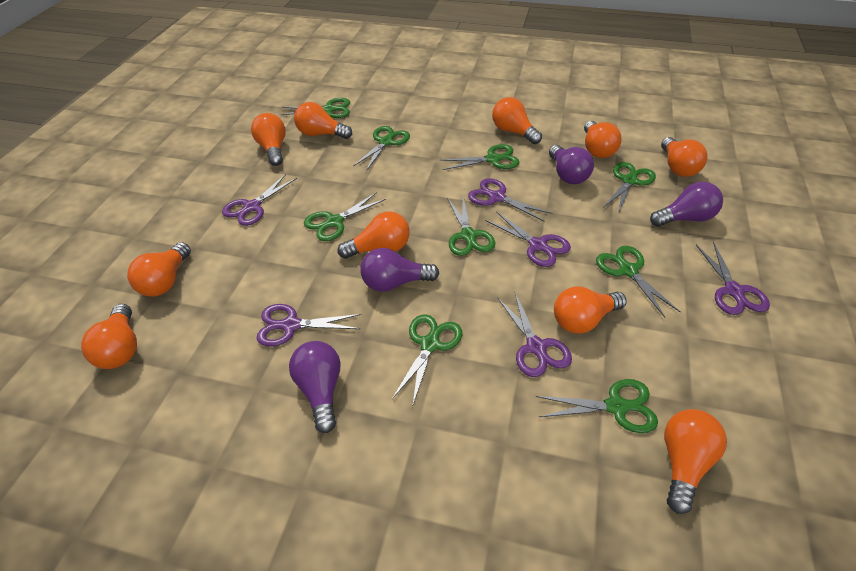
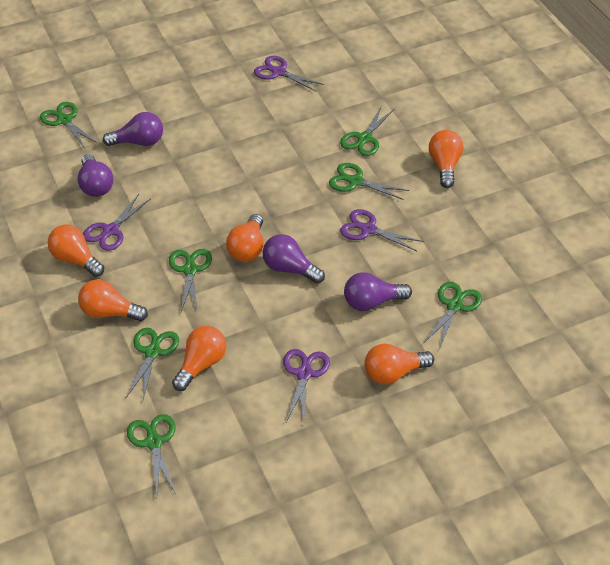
green scissors: [282,98,350,118] [304,192,386,241] [353,126,410,171] [392,314,462,407] [440,144,519,170] [447,197,495,256] [536,379,658,433] [596,246,681,318] [603,162,656,212] = 9 -> [40,102,97,147] [126,328,179,399] [127,414,176,495] [169,249,212,313] [329,163,409,200] [340,105,394,156] [423,282,482,349] = 7
orange light bulb: [81,304,137,369] [127,242,191,297] [251,113,286,166] [294,102,352,139] [338,211,410,259] [492,97,542,144] [554,286,627,334] [584,121,621,158] [661,137,708,177] [664,409,727,514] = 10 -> [48,224,104,277] [78,279,148,321] [172,326,226,391] [226,214,263,262] [365,344,434,385] [429,130,464,188] = 6
purple scissors: [222,174,297,226] [257,304,361,347] [468,178,552,222] [485,211,571,267] [497,293,572,377] [696,242,770,315] = 6 -> [83,194,151,251] [254,56,324,92] [283,349,330,423] [340,209,423,251] = 4

